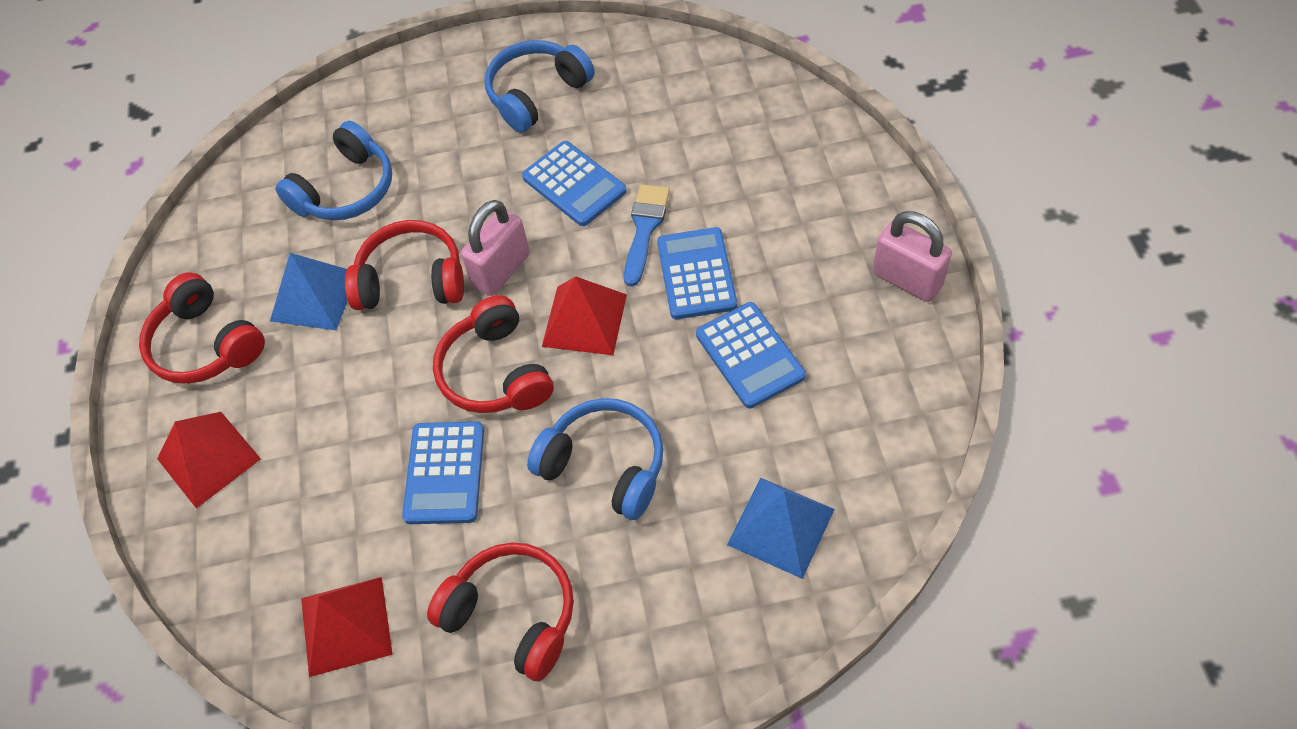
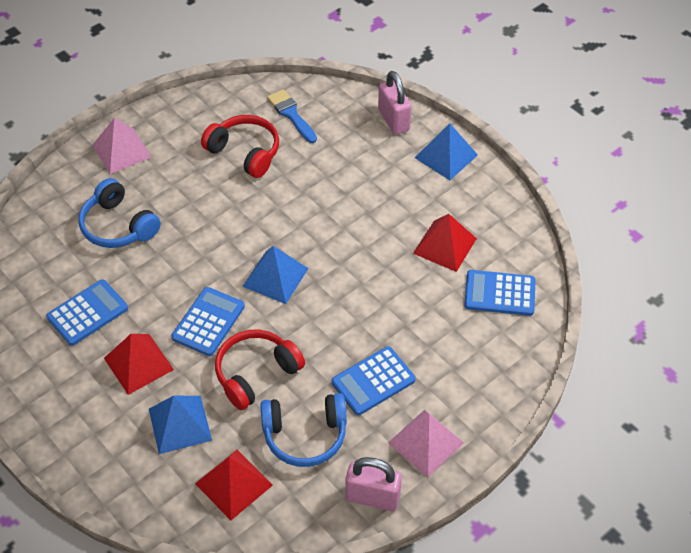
blue headphones: [275,121,392,220] [484,40,595,133] [527,398,664,520] = 3 -> [79,178,161,248] [260,393,347,467] = 2
blue pyramid: [270,253,348,330] [727,478,835,579] = 2 -> [149,396,212,454] [242,246,309,304] [415,123,478,180] = 3
pink pyramid: none = 0 -> [93,118,151,174] [388,410,464,477] = 2
red headphones: [139,272,265,384] [345,220,464,310] [427,543,574,681] [433,295,554,413] = 4 -> [201,115,279,178] [215,329,305,410] = 2

